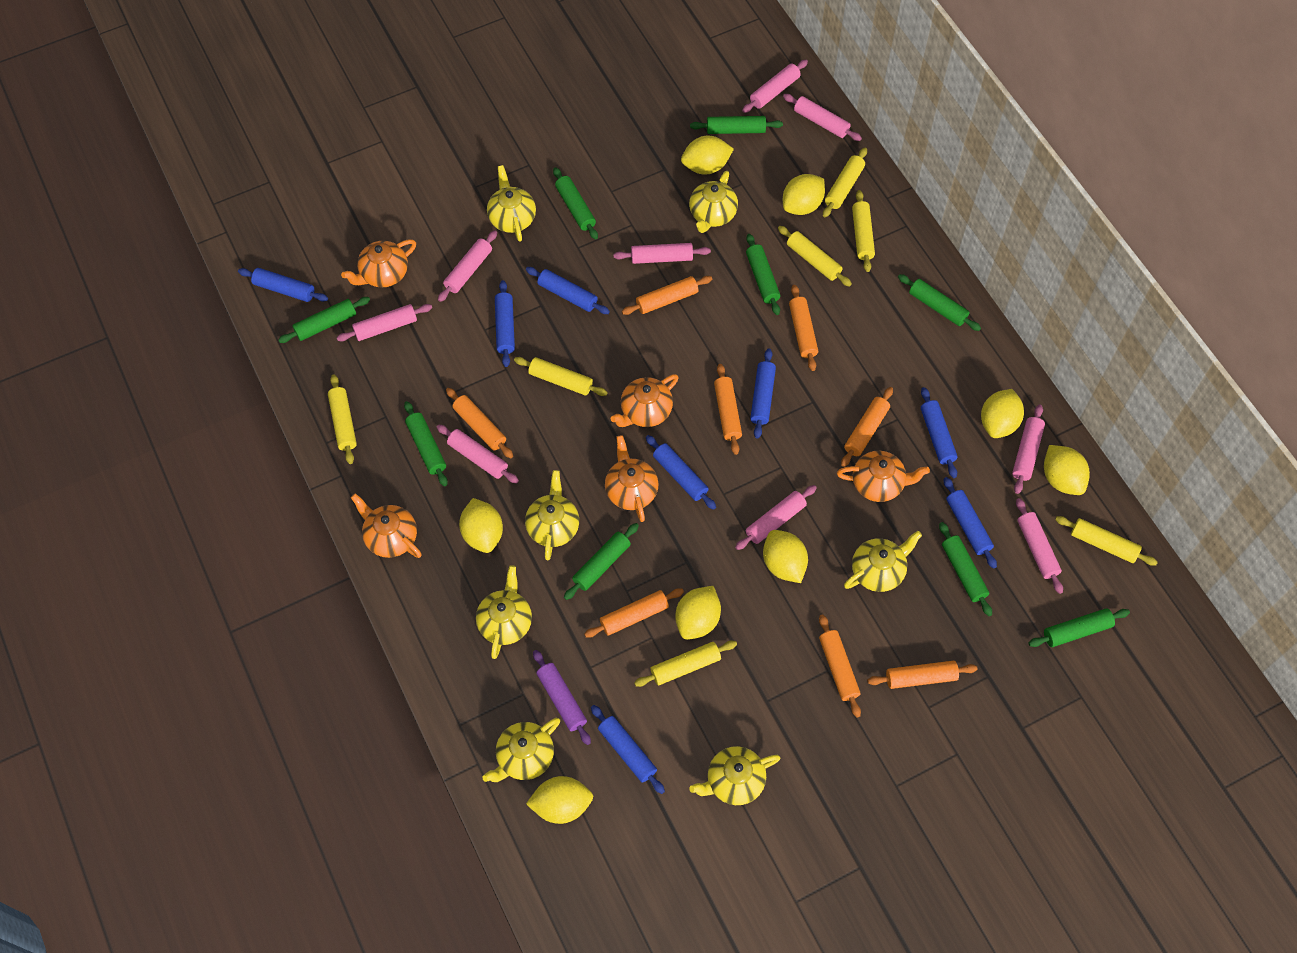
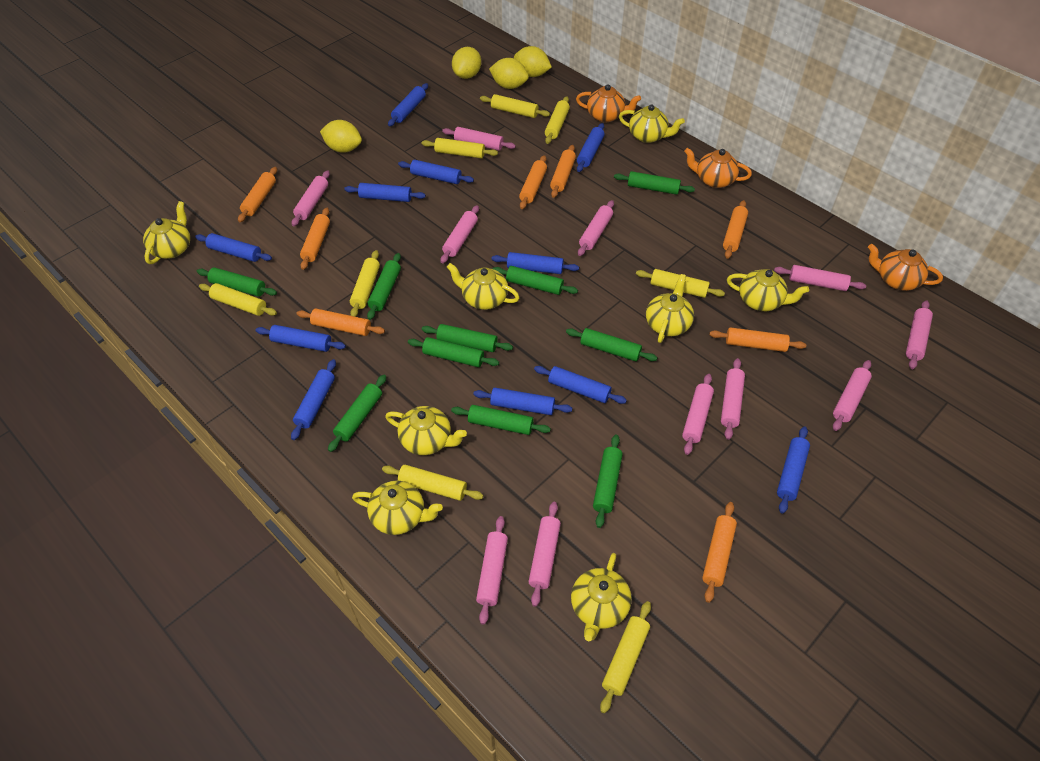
blue rolling pin: [238,268,328,302] [495,280,515,367] [526,267,610,314] [591,705,665,794] [646,435,716,510] [750,348,776,438] [921,387,958,478] [944,477,997,569] = 8 -> [195,233,272,262] [255,325,346,352] [291,359,336,440] [344,183,426,202] [388,83,428,126] [398,160,474,184] [473,388,572,415] [491,252,579,274] [534,366,627,404] [577,123,605,172] [777,426,810,514] = 11
green rolling pin: [278,297,370,343] [404,401,448,486] [553,167,598,240] [564,523,639,600] [690,116,783,134] [746,234,780,315] [898,274,981,331] [939,522,992,616] [1028,609,1130,647] = 9 -> [197,267,277,297] [328,375,386,452] [367,253,401,320] [408,337,499,367] [422,324,513,352] [451,405,551,435] [493,266,578,295] [566,328,658,362] [593,434,623,528] [614,171,695,195] = 10
orange teapot: [341,239,416,287] [351,493,422,558] [605,435,659,522] [610,374,679,427] [837,451,930,502] = 5 -> [576,84,641,122] [684,148,752,188] [868,244,943,291] = 3
pink rolling pin: [337,304,432,341] [437,425,519,483] [438,230,497,302] [613,243,711,264] [735,485,817,550] [742,60,808,113] [783,94,862,141] [1012,405,1045,494] [1016,498,1063,594] = 9 -> [292,171,330,226] [441,205,479,263] [442,127,516,151] [476,516,508,625] [528,502,561,607] [578,200,614,256] [682,374,714,455] [721,358,745,440] [774,265,866,291] [833,360,872,431] [906,300,933,369] = 11
purple rolling pin: [533,650,591,745] = 1 -> none = 0
yellow lemon: [459,498,503,553] [526,776,593,824] [675,586,721,640] [681,136,734,174] [763,530,808,583] [783,174,825,215] [981,389,1024,438] [1044,445,1090,495] = 8 -> [320,120,362,153] [452,47,481,79] [489,58,529,89] [514,46,552,77] = 4
yellow rolling pin: [328,375,357,464] [514,357,608,396] [634,641,737,687] [778,226,852,287] [823,148,867,217] [852,190,875,272] [1055,516,1158,566] = 7 -> [199,283,277,316] [350,250,380,317] [382,465,484,501] [422,138,498,158] [480,94,550,118] [545,96,570,144] [600,601,651,713] [636,269,725,298] = 8
yellow teapot: [476,565,532,659] [482,718,560,782] [487,165,536,242] [525,470,579,561] [689,171,738,233] [689,746,780,805] [844,531,922,592] = 7 -> [143,201,190,264] [352,481,443,535] [385,406,467,455] [447,263,520,310] [571,553,632,641] [619,104,685,143] [646,274,694,343] [727,269,809,311] = 8

